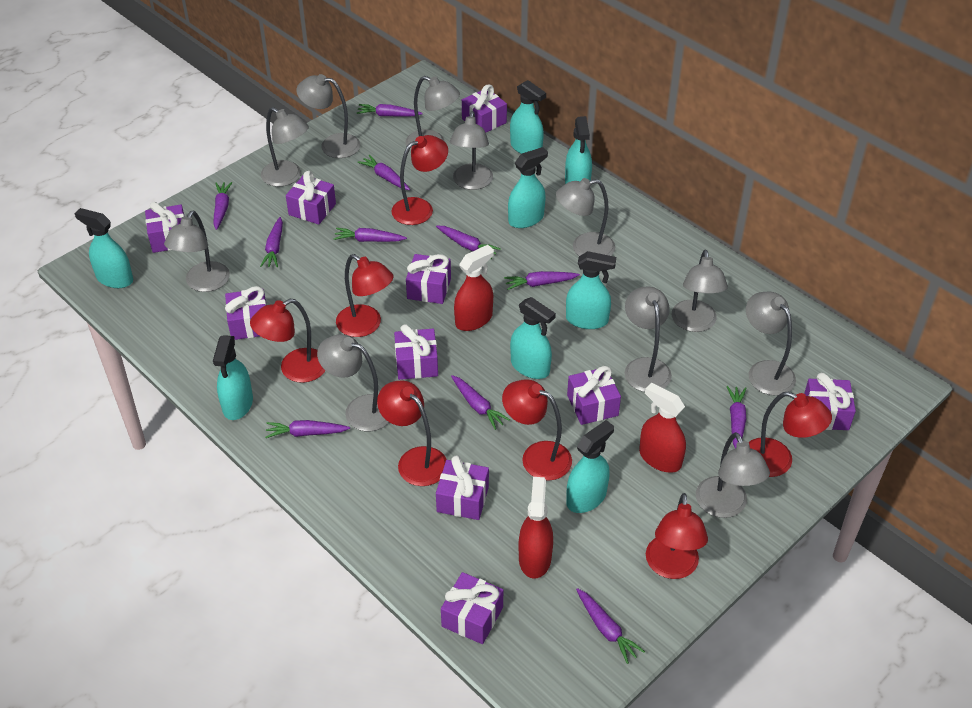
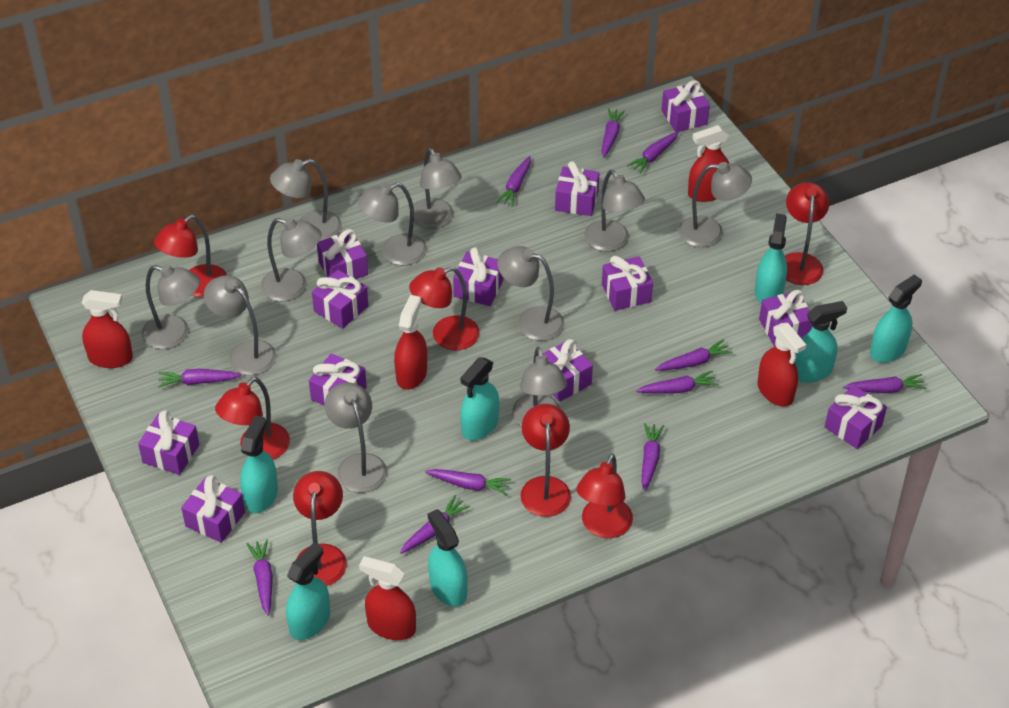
purple gift: [145,202,185,253] [225,286,266,340] [286,171,336,225] [394,324,438,380] [406,254,451,304] [436,455,489,520] [441,572,503,644] [462,84,507,132] [567,366,621,425] [804,373,856,430] = 10 -> [138,410,199,475] [181,475,245,543] [309,353,367,405] [312,270,368,329] [317,229,368,279] [453,247,503,306] [542,339,593,402] [555,161,600,216] [602,256,653,311] [662,80,710,132] [759,290,812,347] [825,385,887,449] = 12
red spray bottle: [454,245,494,331] [519,477,553,579] [639,383,686,473] = 3 -> [82,290,133,368] [359,556,416,640] [394,295,427,390] [688,125,729,202] [758,323,806,407] = 5
turquoise spray bottle: [74,208,133,288] [213,335,253,420] [508,147,548,228] [510,80,546,154] [510,297,556,379] [565,116,592,184] [566,251,616,329] [566,420,614,513] = 8 -> [240,415,278,513] [286,542,330,640] [428,509,468,607] [460,357,499,440] [755,214,787,304] [795,301,847,383] [870,275,922,363] = 7

